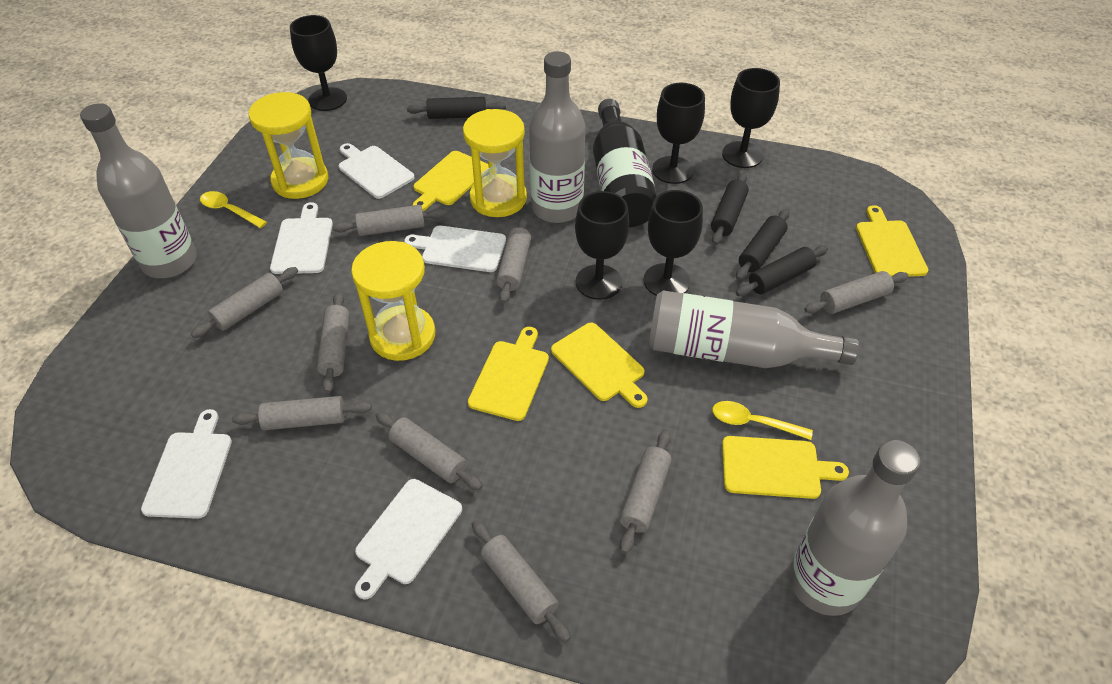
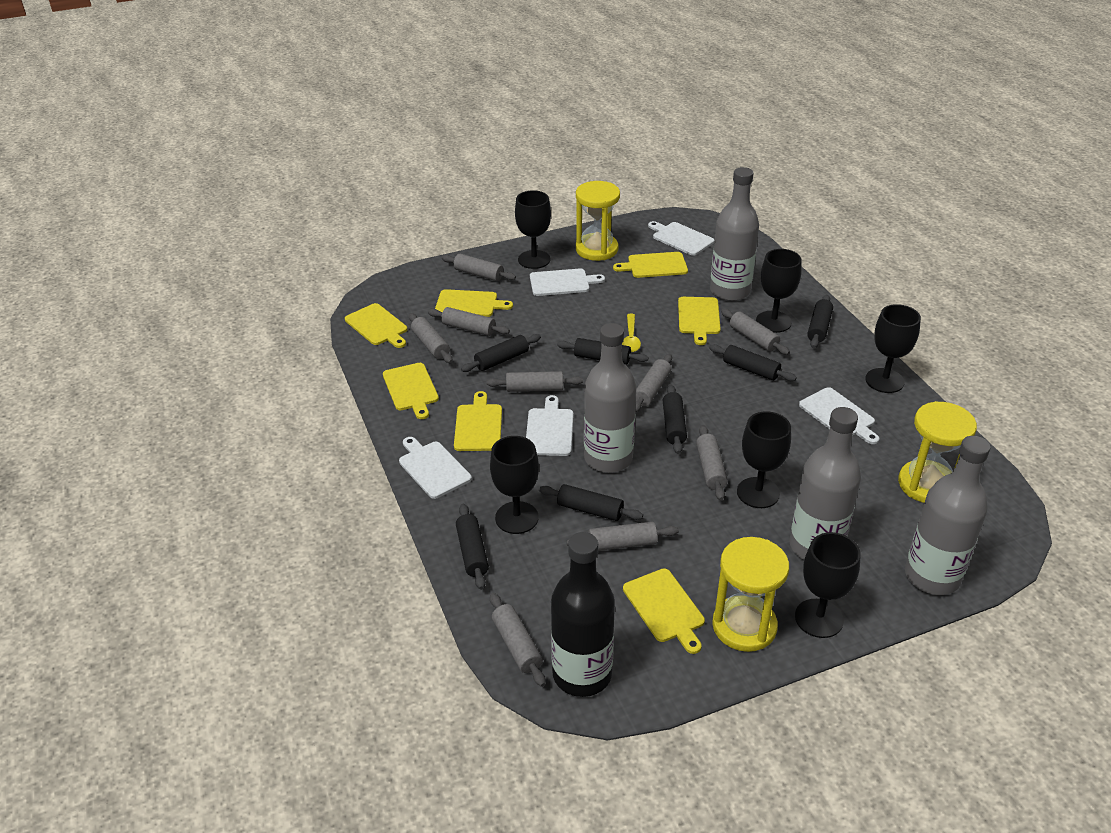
black goblet: [290,15,347,111] [575,191,629,300] [644,190,703,296] [652,83,705,184] [722,68,780,168] = 5 -> [490,436,539,534] [515,190,551,269] [737,411,791,508] [756,249,801,333] [795,532,861,638] [865,304,921,393] = 6
black rolling pin: [407,97,506,119] [711,173,749,245] [736,209,789,280] [736,245,828,296] = 4 -> [456,504,489,590] [461,334,541,372] [539,484,643,521] [557,338,649,365] [663,385,687,454] [709,344,797,381] [807,295,833,348] = 7
yellow cutting board: [413,151,489,211] [468,327,549,421] [551,323,647,408] [722,436,849,499] [856,205,928,277] = 5 -> [345,303,407,348] [383,363,439,419] [435,289,513,317] [454,391,502,451] [613,252,688,278] [623,568,705,654] [678,297,721,345] = 7
yellow spoon: [200,191,267,228] [712,401,813,440] = 2 -> [622,314,641,352] = 1

